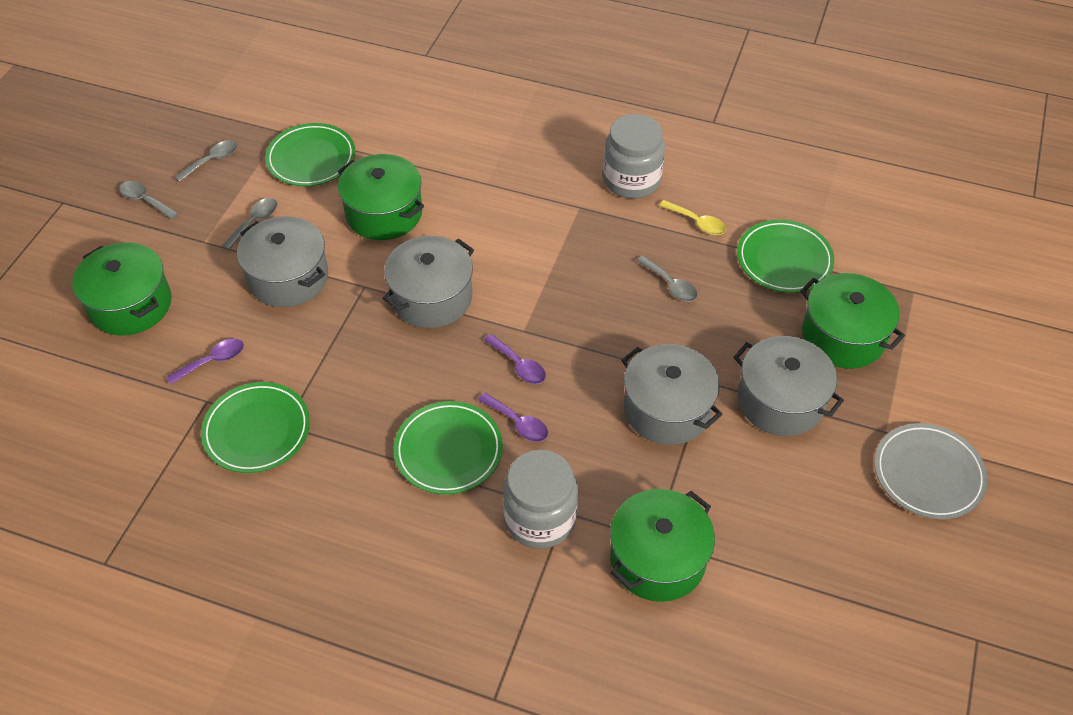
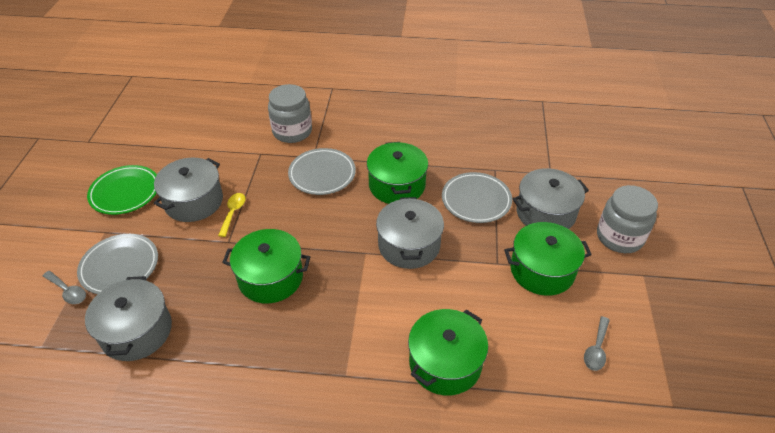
green plate: [201,382,310,473] [265,123,355,186] [394,401,503,495] [737,220,834,293] = 4 -> [87,165,157,215] = 1
grey plate: [874,423,988,519] = 1 -> [77,234,158,294] [288,148,356,195] [442,172,512,223] = 3
grey spoon: [119,181,179,219] [174,140,237,182] [222,198,277,250] [637,255,698,302] = 4 -> [43,271,86,304] [584,316,610,371] = 2
purple spoon: [166,339,244,385] [478,393,548,442] [484,334,546,384] = 3 -> none = 0

